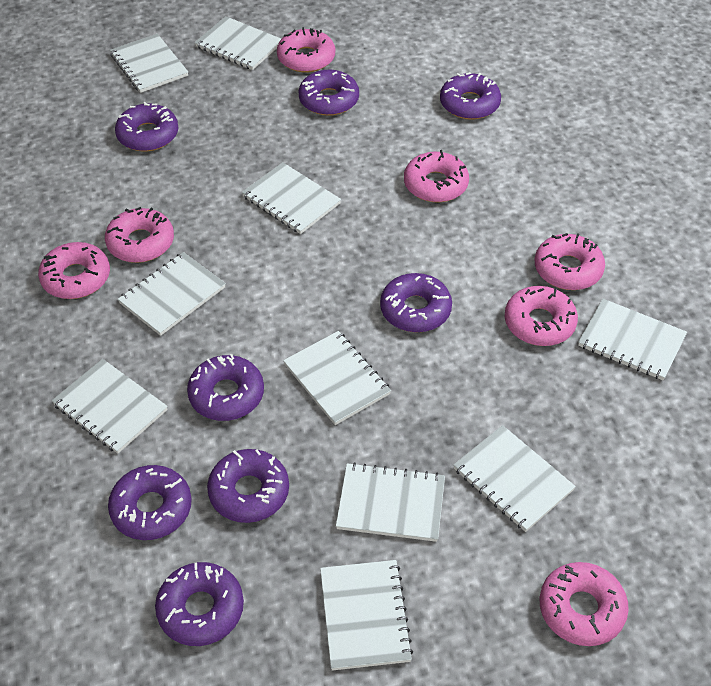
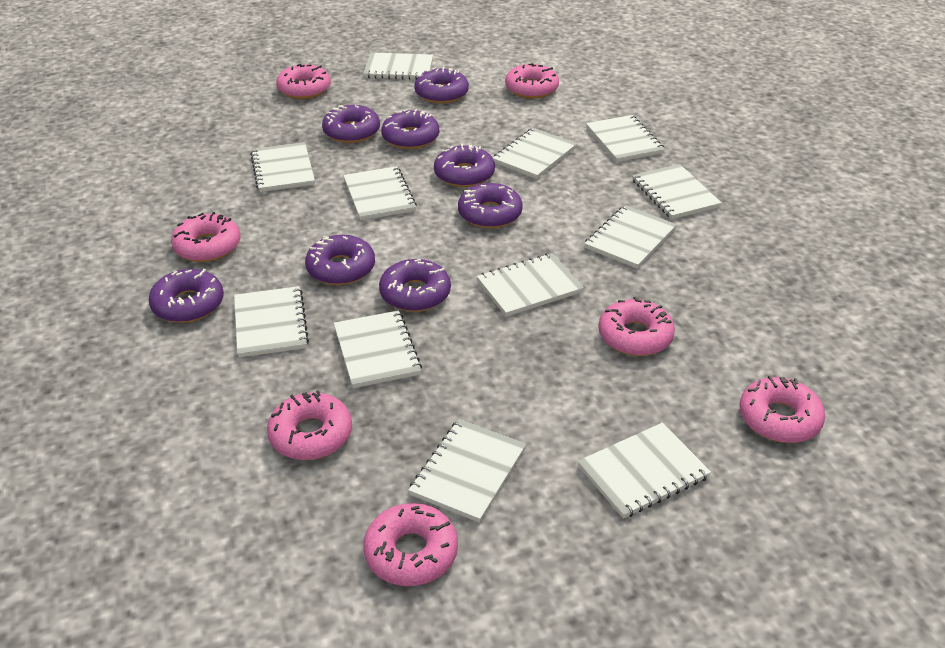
white notebook: [52,359,168,454] [110,34,188,93] [118,252,226,336] [195,16,281,70] [242,162,341,234] [283,331,391,425] [320,560,413,671] [336,462,445,542] [453,425,576,532] [578,299,687,380] = 10 -> [234,286,309,358] [250,142,315,192] [334,310,422,388] [343,166,417,220] [363,52,433,80] [408,419,526,523] [477,253,584,317] [493,128,577,179] [578,423,711,519] [584,205,677,269] [586,115,665,162] [632,164,722,219] = 12

